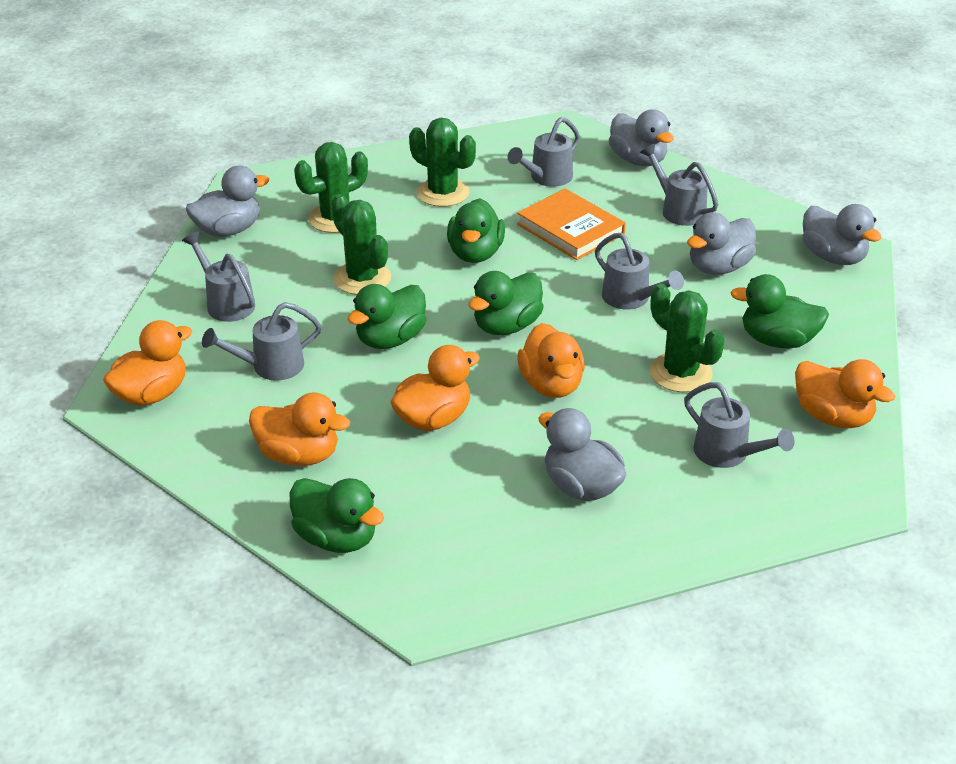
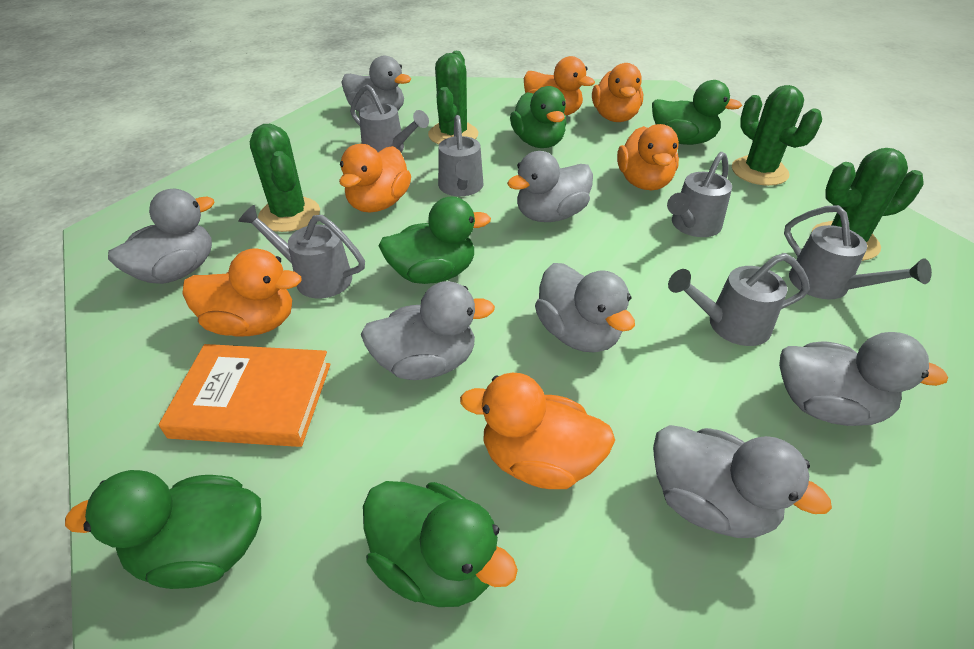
grey duck: [186,166,269,237] [538,408,626,501] [609,109,674,166] [687,212,756,275] [803,204,882,265] = 5 -> [108,189,214,284] [342,56,411,112] [361,281,495,380] [507,151,593,222] [535,263,635,352] [653,425,832,538] [779,332,948,426] = 7
orange duck: [103,320,192,406] [249,392,350,466] [390,345,480,431] [517,323,585,398] [795,359,895,428] = 5 -> [182,248,301,336] [339,144,411,212] [460,373,615,489] [524,56,595,116] [592,63,643,122] [617,124,679,190] = 6

